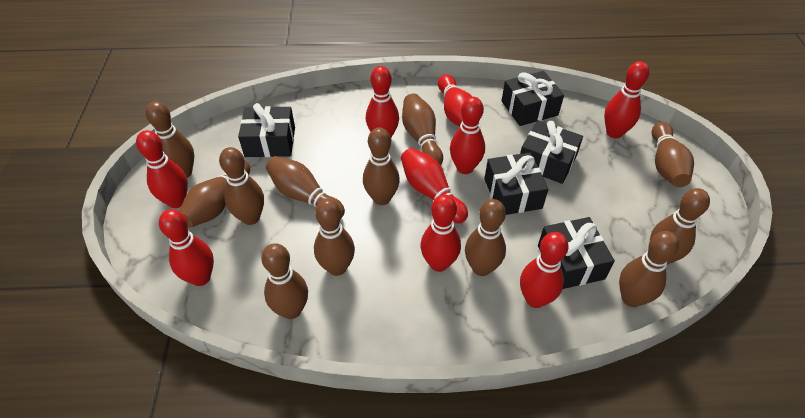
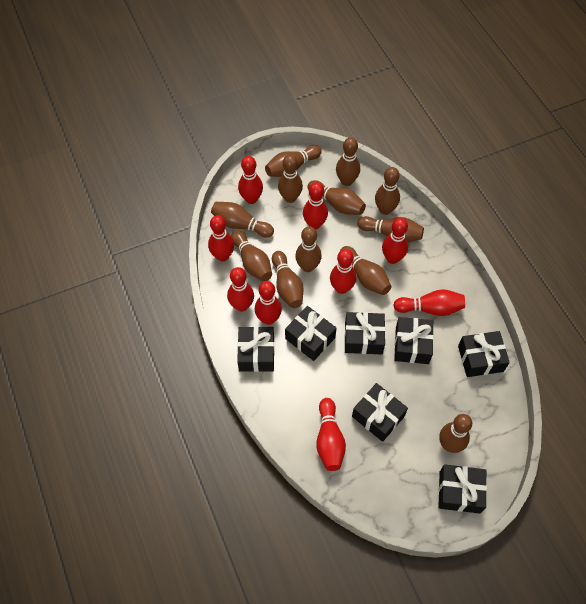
black gift: [238,103,295,157] [485,152,549,215] [502,71,564,126] [520,120,583,184] [538,217,615,289] = 5 -> [237,326,274,372] [285,306,337,361] [344,312,385,354] [352,383,408,442] [394,317,434,364] [438,464,487,514] [458,331,510,377] = 7

